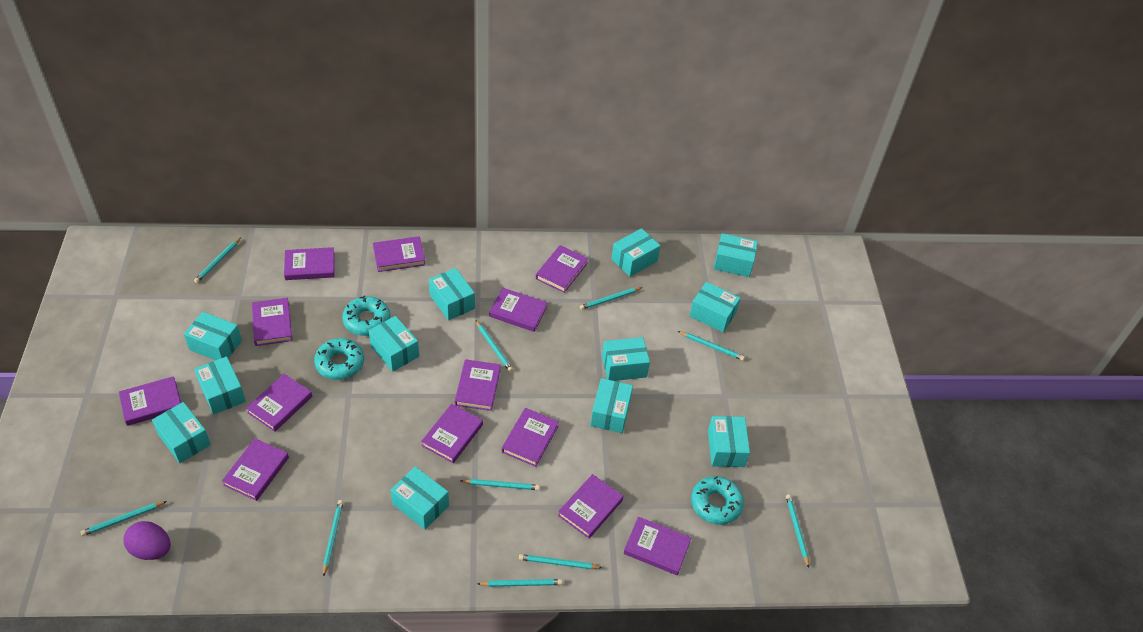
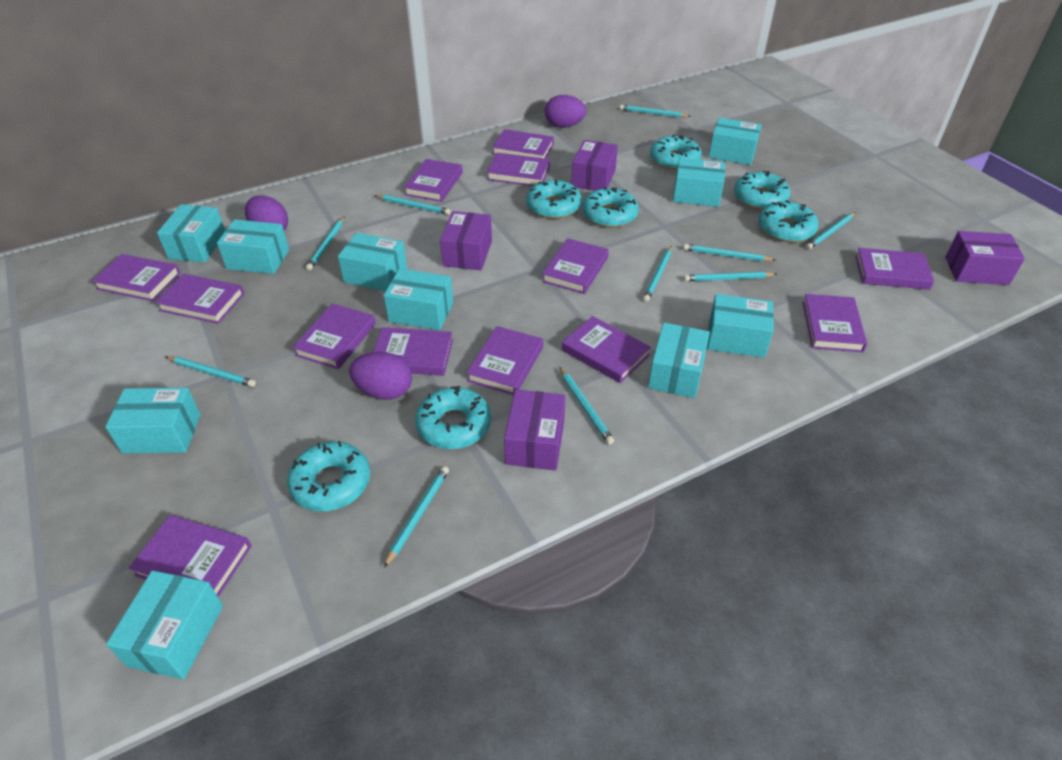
purple box: none = 0 -> [440,211,492,270] [504,389,565,471] [571,140,618,191] [945,231,1025,285] = 4
purple egg: [124,521,171,560] = 1 -> [245,195,288,231] [349,352,412,400] [545,95,586,128] = 3
turquoise box: [152,402,211,463] [184,312,242,361] [194,356,246,415] [369,316,419,372] [391,467,449,530] [429,268,475,320] [590,378,633,433] [602,337,650,381] [611,228,660,277] [689,282,740,333] [708,416,750,467] [713,233,758,277] = 12 -> [105,388,201,453] [106,571,223,680] [157,204,225,262] [217,220,289,274] [338,233,407,291] [384,268,453,330] [648,322,710,398] [673,158,725,207] [707,294,774,358] [709,118,762,165] = 10
turquoise donut: [314,338,364,380] [342,296,390,336] [691,476,744,525] = 3 -> [287,441,370,512] [415,385,491,449] [526,179,582,219] [582,187,639,228] [650,134,702,170] [734,171,791,210] [759,200,818,242] = 7

